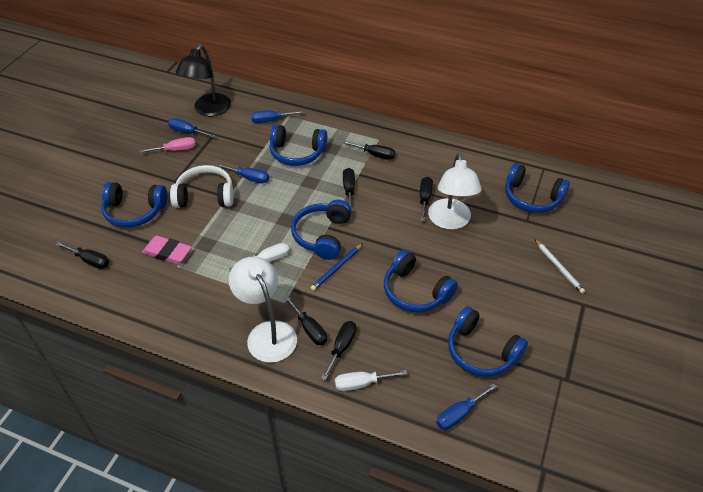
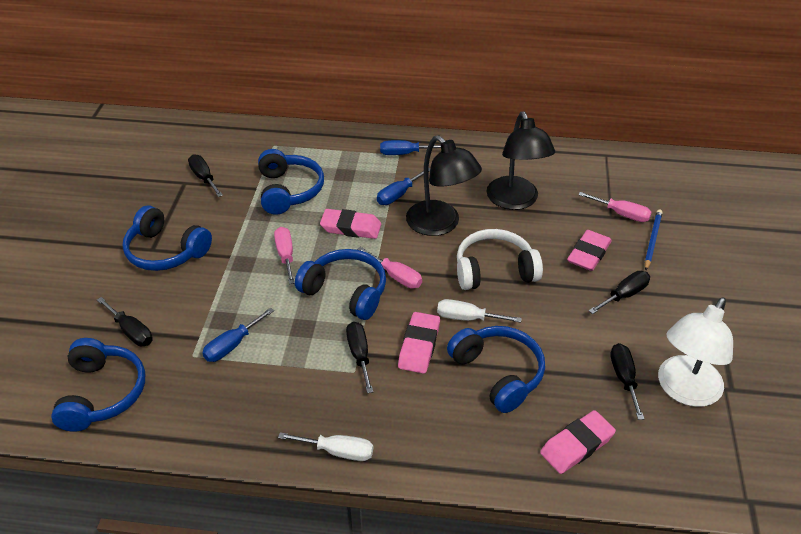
black lamp: [176,45,231,116] = 1 -> [406,135,482,236] [486,111,555,210] = 2
black screwdriver: [55,242,109,269] [284,296,327,345] [321,321,356,380] [343,141,396,160] [343,168,355,211] [420,177,433,221] = 6 -> [97,297,153,346] [188,154,223,197] [346,322,373,393] [589,271,650,314] [610,343,644,420] = 5
blue headphones: [101,182,167,228] [270,124,327,166] [291,200,352,260] [384,249,458,312] [448,306,528,377] [505,163,570,213] = 6 -> [51,338,145,432] [123,206,212,271] [258,149,324,215] [295,249,386,320] [447,326,545,413] = 5
blue screwdriver: [168,118,216,138] [216,164,269,183] [251,110,303,123] [436,383,497,430] = 4 -> [202,308,274,362] [377,168,430,205] [380,140,441,155] = 3
pink eraser: [142,236,192,264] = 1 -> [320,209,381,239] [398,312,440,374] [540,410,616,474] [567,230,612,271] = 4
pink screwdriver: [140,137,196,153] = 1 -> [274,227,295,284] [357,247,422,289] [578,192,652,222] = 3
white lamp: [229,257,297,363] [428,153,482,230] = 2 -> [658,297,733,407] = 1
white pencil: [535,239,585,294] = 1 -> none = 0

